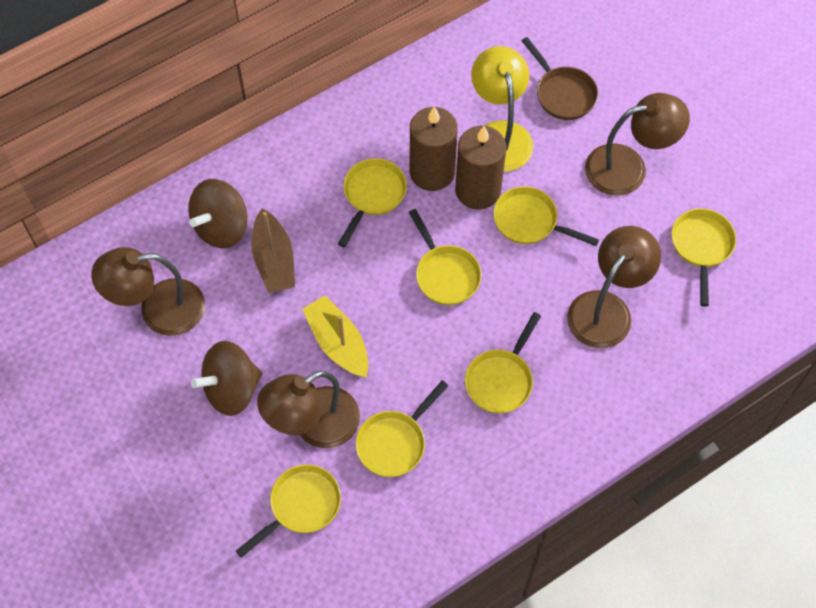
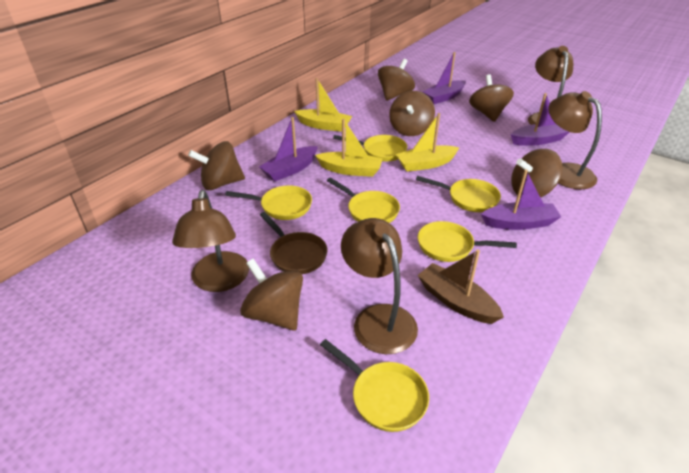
brown candle: [410,106,458,191] [455,126,506,210] = 2 -> none = 0
brown spinning top: [188,179,248,248] [191,341,262,416] = 2 -> [188,141,245,190] [240,258,303,331] [378,59,415,101] [389,91,435,136] [469,74,514,122] [511,149,563,197] = 6
purple boat: none = 0 -> [259,117,318,181] [423,52,466,104] [481,170,561,230] [511,93,569,146] = 4
yellow boat: [302,296,369,377] = 1 -> [294,78,352,132] [315,119,383,177] [396,113,459,172] = 3
yellow lamp: [471,46,533,172] = 1 -> none = 0
yellow pan: [236,464,341,558] [338,158,407,247] [355,380,449,477] [409,209,482,305] [465,312,541,413] [493,186,599,246] [671,208,736,307] = 7 -> [225,185,312,220] [320,339,429,432] [327,177,400,223] [333,135,407,162] [416,176,501,212] [418,221,517,262] = 6

